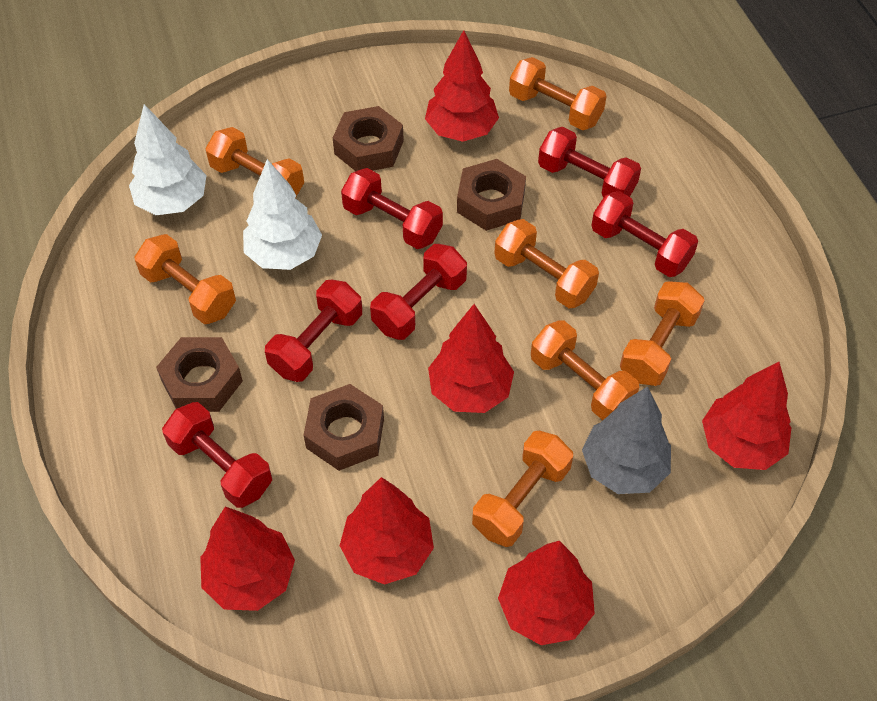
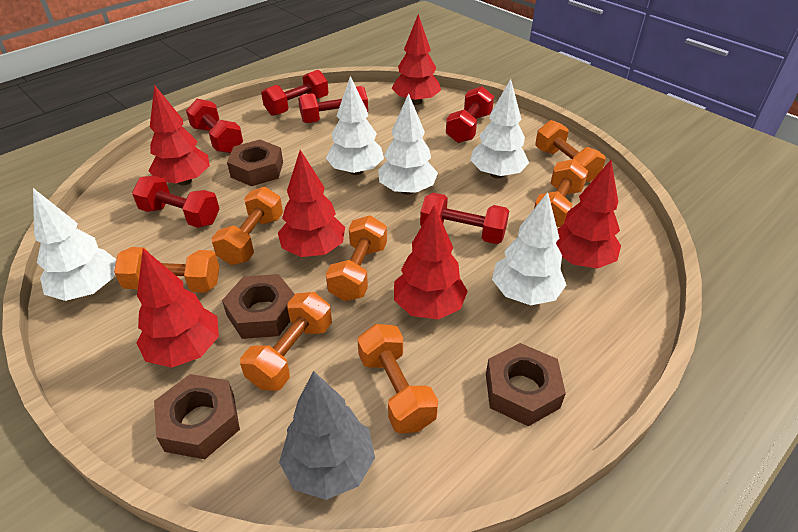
white tree: [129,104,207,215] [243,159,322,270] = 2 -> [33,188,116,301] [326,76,384,175] [378,93,438,195] [470,79,529,178] [492,192,566,305] = 5

